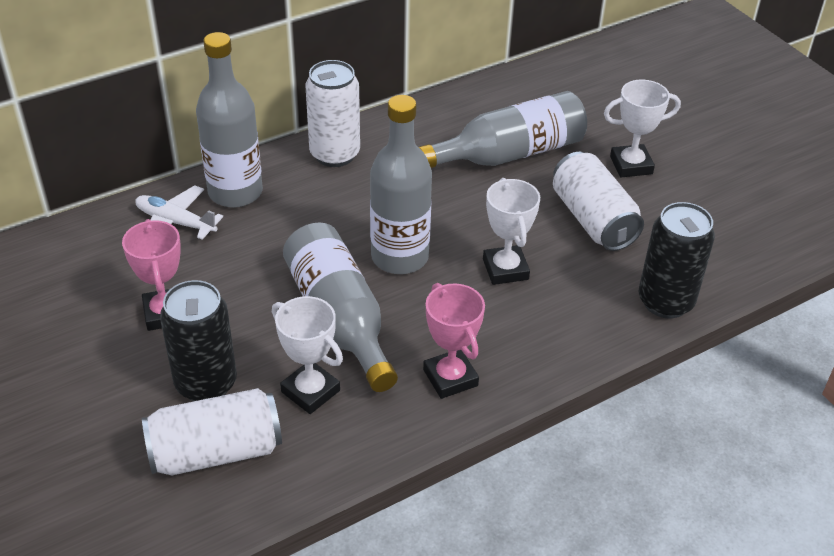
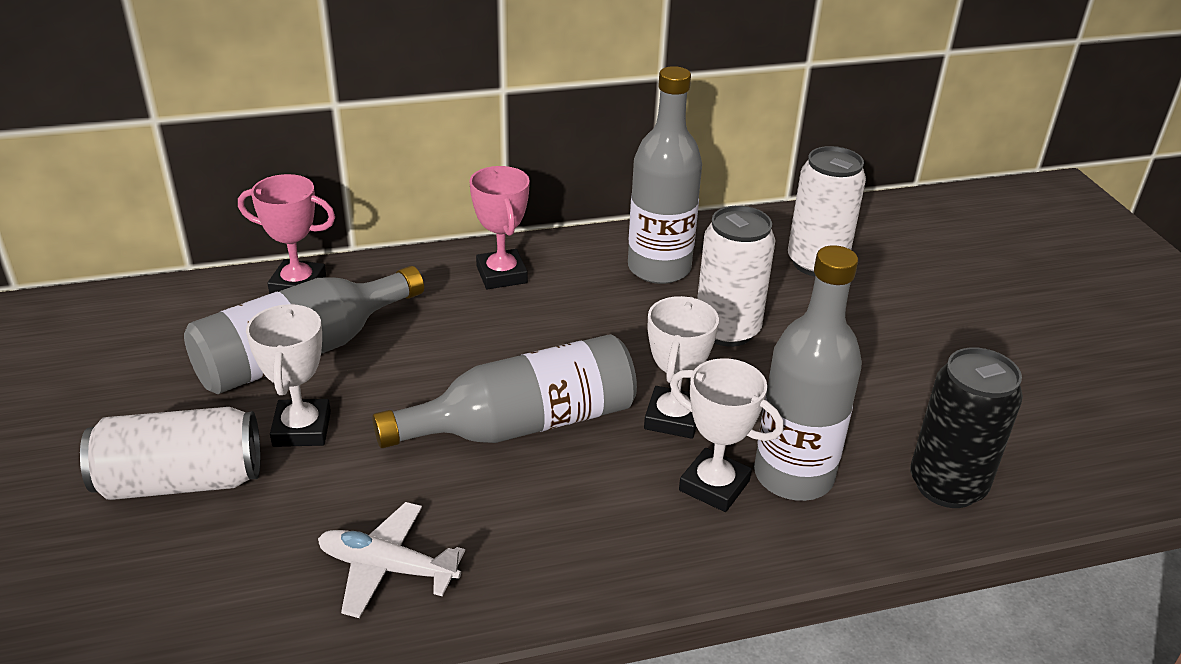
black can: [160,280,237,401] [639,202,715,318] = 2 -> [910,348,1023,508] = 1

